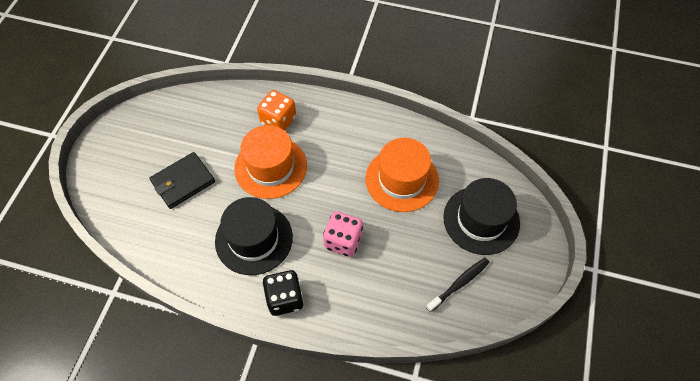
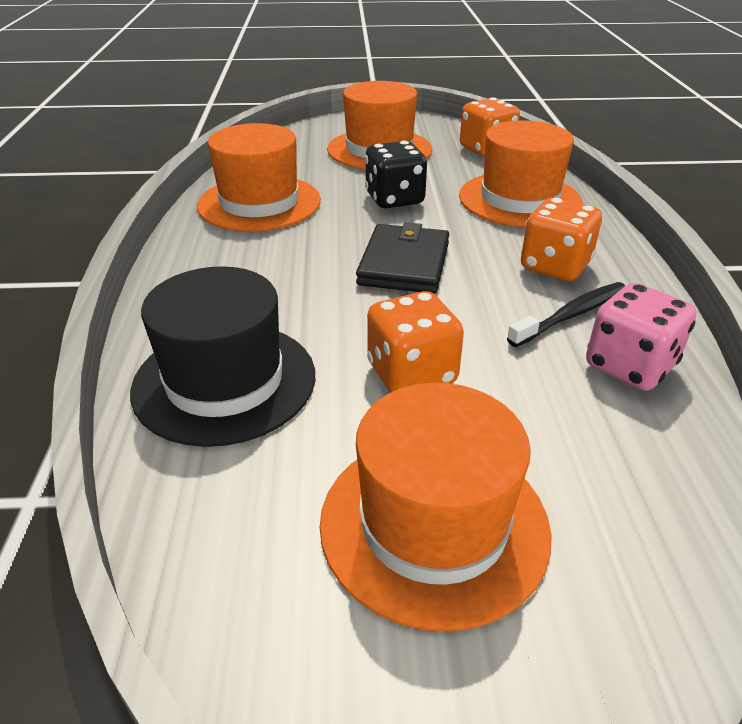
black hat: [215,197,293,275] [443,178,520,255] = 2 -> [130,266,315,447] = 1
orange dice: [257,90,296,131] = 1 -> [367,291,464,393] [460,97,520,156] [521,198,602,281] = 3
orange hat: [234,125,307,199] [365,138,439,212] = 2 -> [197,123,321,232] [320,383,552,632] [327,81,432,169] [459,120,583,227] = 4

